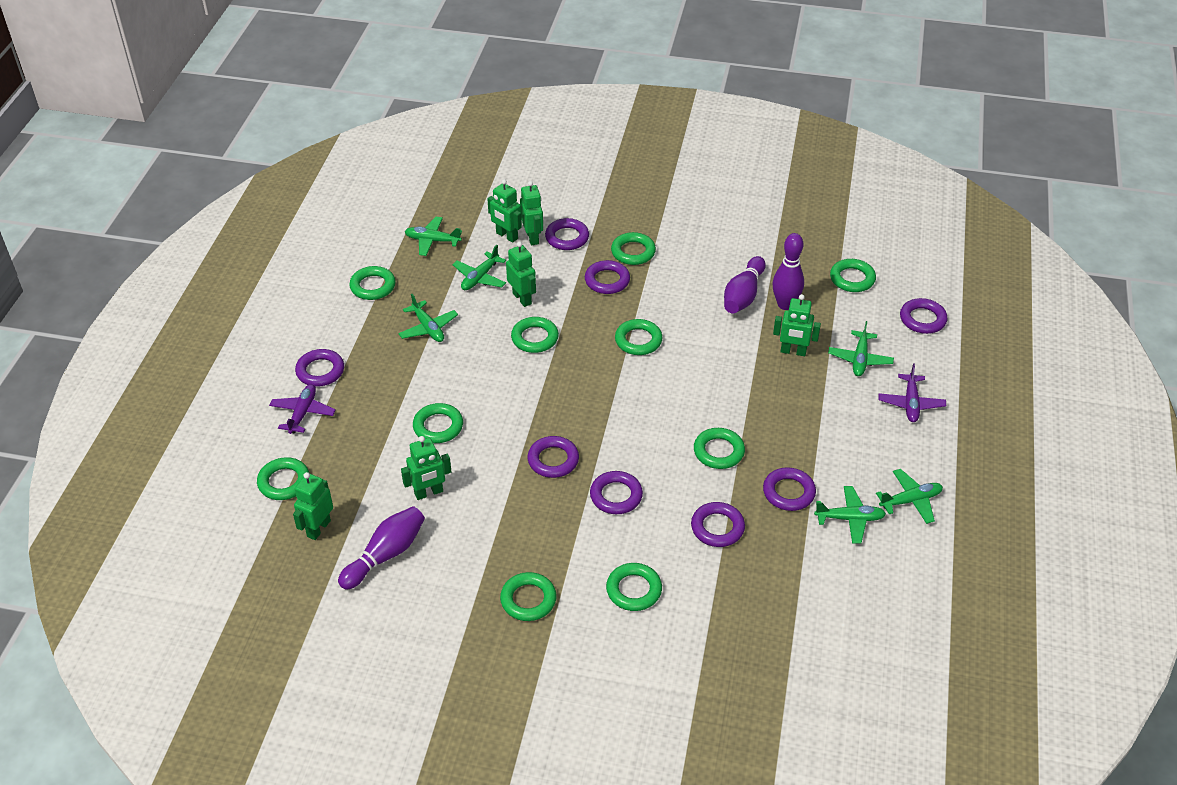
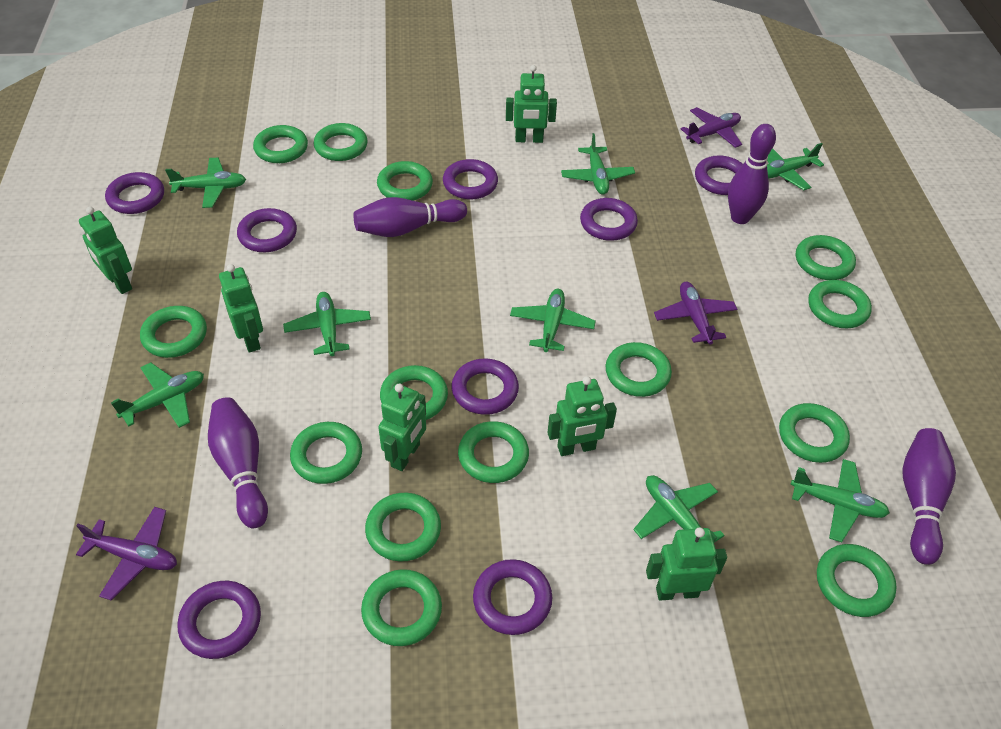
green plane: [398,294,458,342] [405,217,462,256] [452,245,506,290] [814,486,886,543] [828,321,894,376] [876,469,943,524] = 6 -> [111,363,204,428] [165,158,246,208] [283,292,371,356] [510,289,596,352] [561,133,635,195] [633,475,725,543] [767,143,824,190] [791,459,890,542] = 8
green ring: [257,457,309,500] [349,266,396,300] [413,403,463,443] [500,572,557,621] [511,317,559,353] [606,563,662,611] [611,232,656,265] [615,319,663,355] [694,428,745,469] [830,259,876,292] = 10 -> [140,306,207,358] [253,125,308,163] [290,422,362,484] [313,123,368,161] [361,569,442,646] [365,493,441,561] [377,161,433,201] [380,365,448,420] [458,421,529,483] [606,342,672,397] [779,403,850,463] [796,235,856,280] [808,280,872,328] [817,544,897,617] = 14
purple bowling pin: [338,506,425,590] [724,256,766,313] [772,233,804,310] = 3 -> [208,397,268,529] [354,197,467,237] [728,124,776,224] [902,428,956,565] = 4
purple plane: [269,384,336,434] [878,364,946,422] = 2 -> [76,507,177,600] [654,282,737,345] [681,107,742,148] = 3

